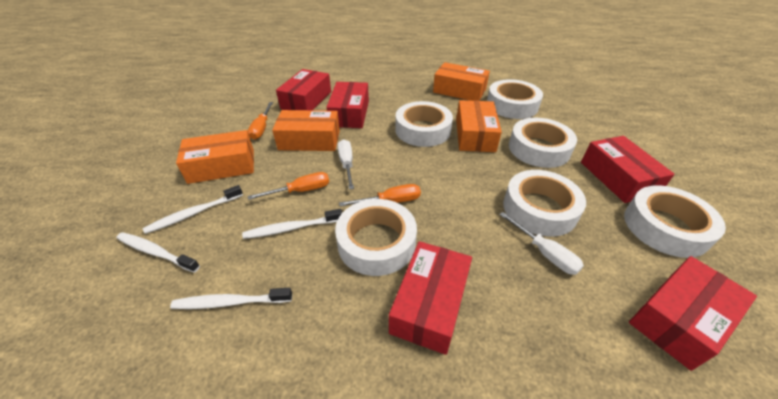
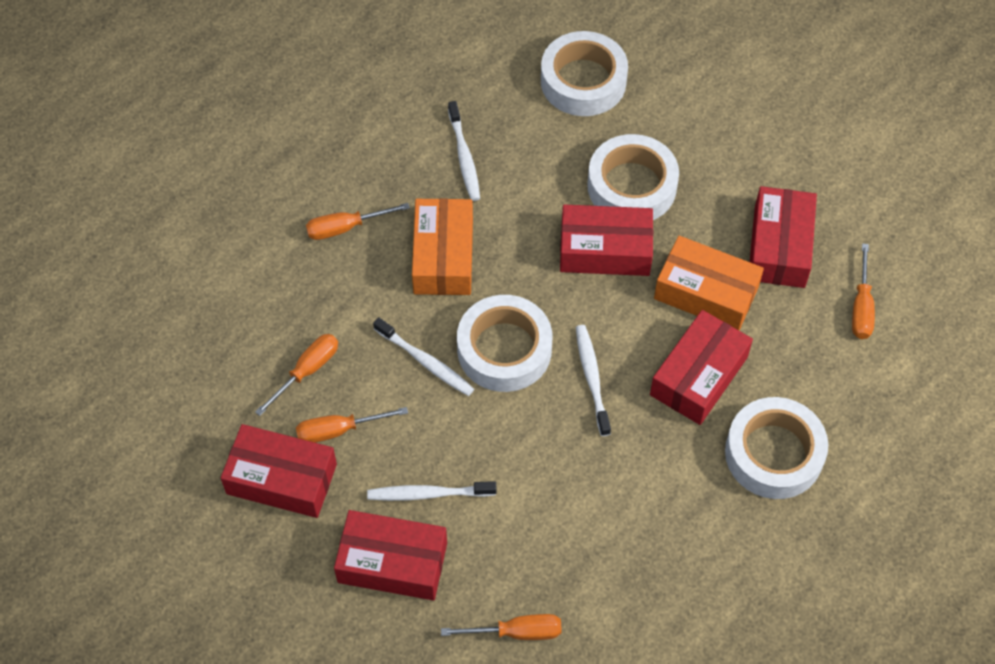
orange box: [176,130,254,184] [272,110,340,151] [433,62,490,101] [456,100,502,152] = 4 -> [412,198,473,295] [654,236,764,330] = 2
orange screwdriver: [248,102,273,140] [248,172,329,200] [339,184,421,207] = 3 -> [255,334,338,416] [296,407,408,443] [306,203,410,240] [441,614,562,640] [852,244,875,339] = 5
white screwdriver: [337,139,354,189] [499,212,584,275] = 2 -> none = 0
white tape: [335,199,417,276] [395,101,453,147] [487,79,543,119] [503,170,586,237] [509,118,577,168] [624,185,726,258] = 6 -> [457,295,552,392] [541,31,628,116] [587,134,679,220] [725,397,828,499] = 4

